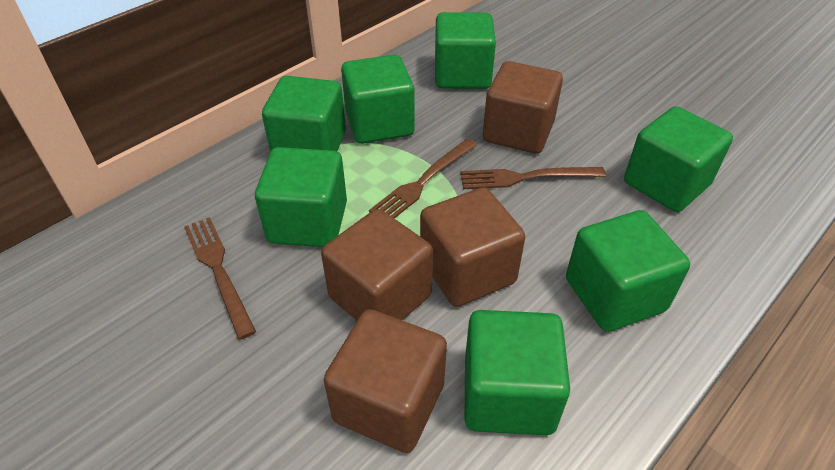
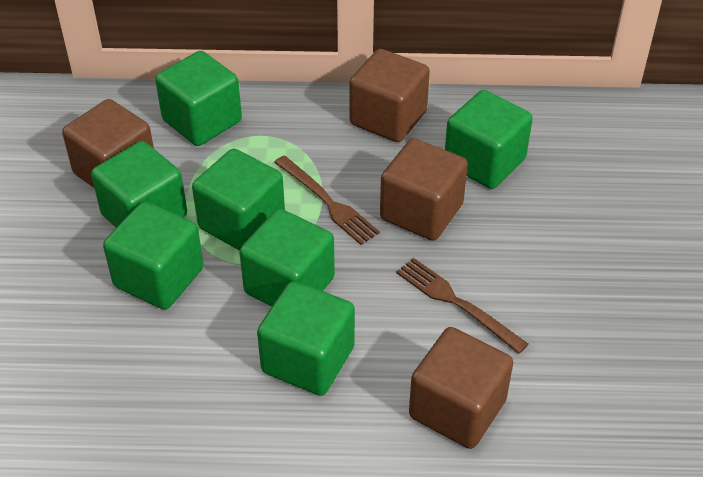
brown fork: [184,217,256,340] [369,139,477,219] [460,167,606,189] = 3 -> [274,155,380,245] [396,258,529,354] = 2

